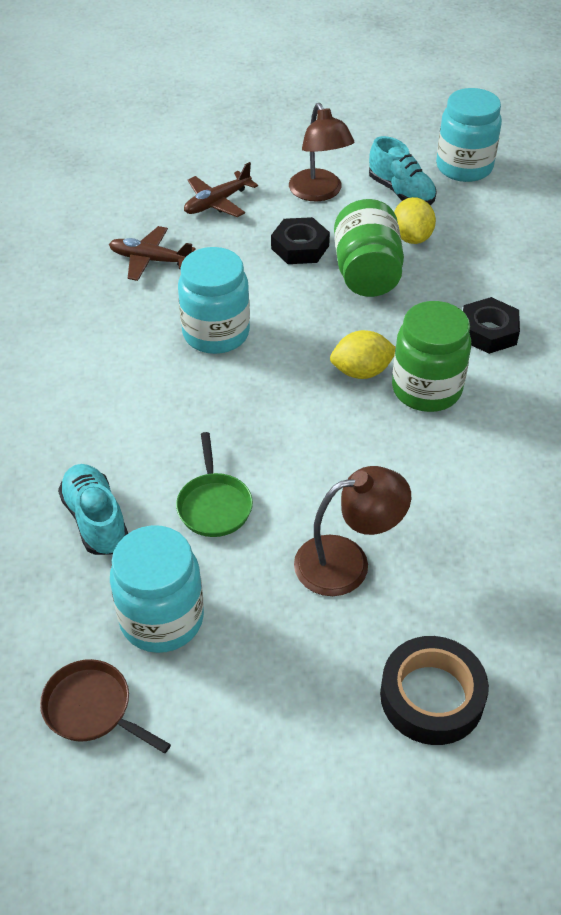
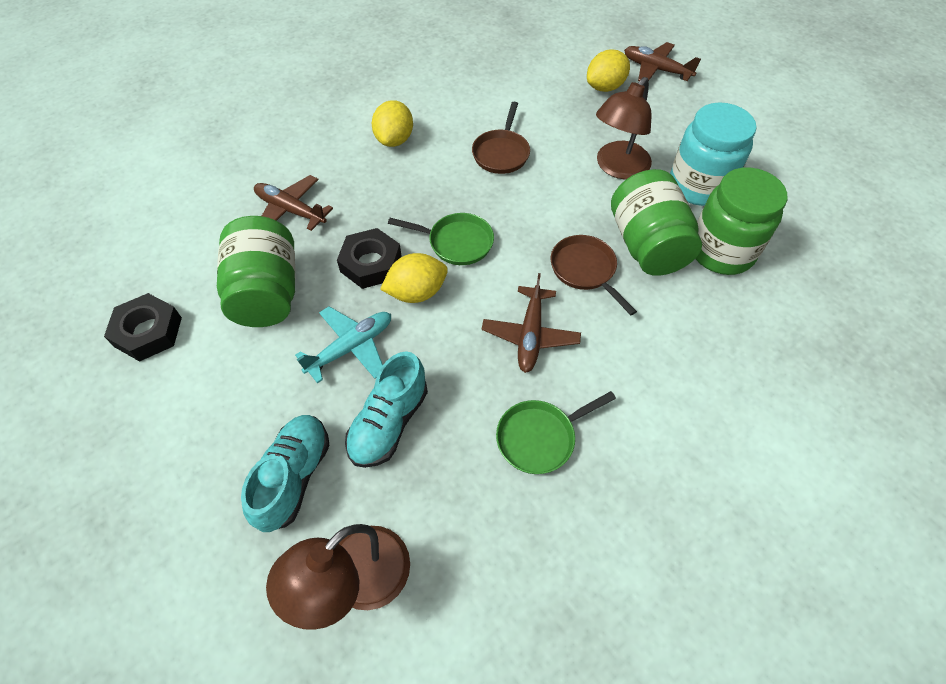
black tape: [380,636,489,745] = 1 -> none = 0
brown pan: [40,659,171,753] = 1 -> [472,102,530,174] [551,235,637,316] = 2
brown plane: [109,226,195,281] [184,162,258,217] = 2 -> [254,175,333,231] [482,273,581,373] [624,42,701,81] = 3
green jar: [334,199,404,297] [392,301,471,412] = 2 -> [217,216,295,327] [611,169,702,276] [695,167,787,275] = 3
green pan: [176,432,253,537] = 1 -> [388,213,494,265] [496,391,616,474] = 2
turquoise jar: [110,525,204,653] [178,247,250,354] [436,88,502,182] = 3 -> [670,102,757,206] = 1
turquoise plane: none = 0 -> [295,306,391,383] = 1
yellow lemon: [330,330,395,379] [394,197,436,244] = 2 -> [372,100,413,147] [380,253,448,303] [587,49,630,92] = 3

